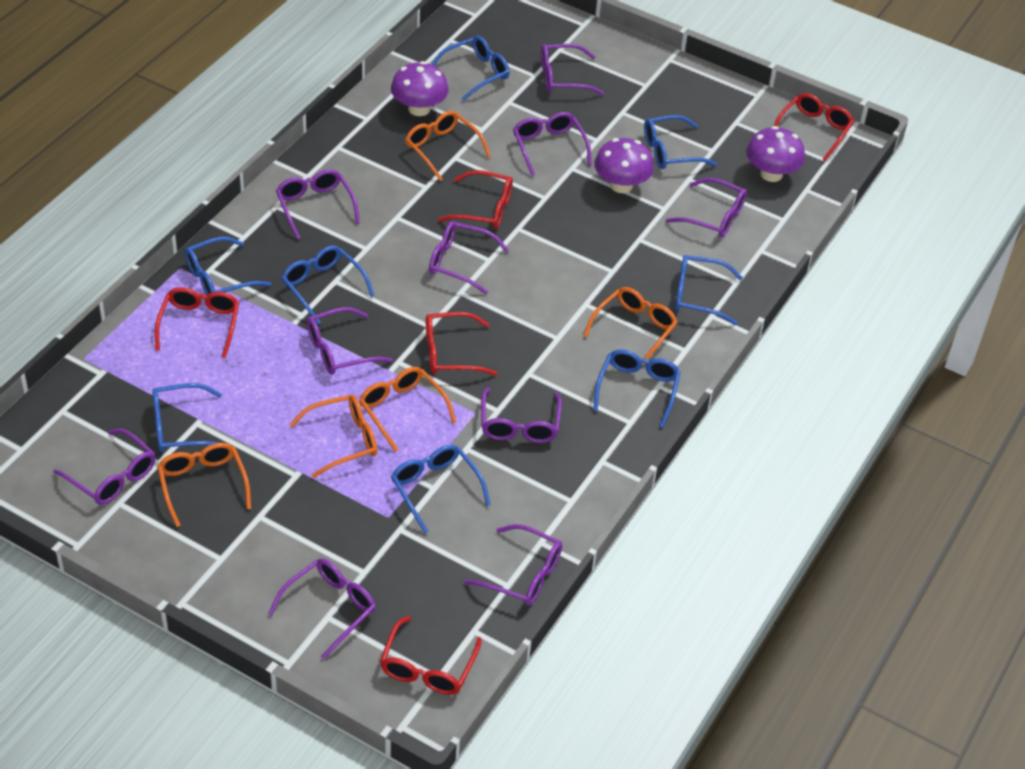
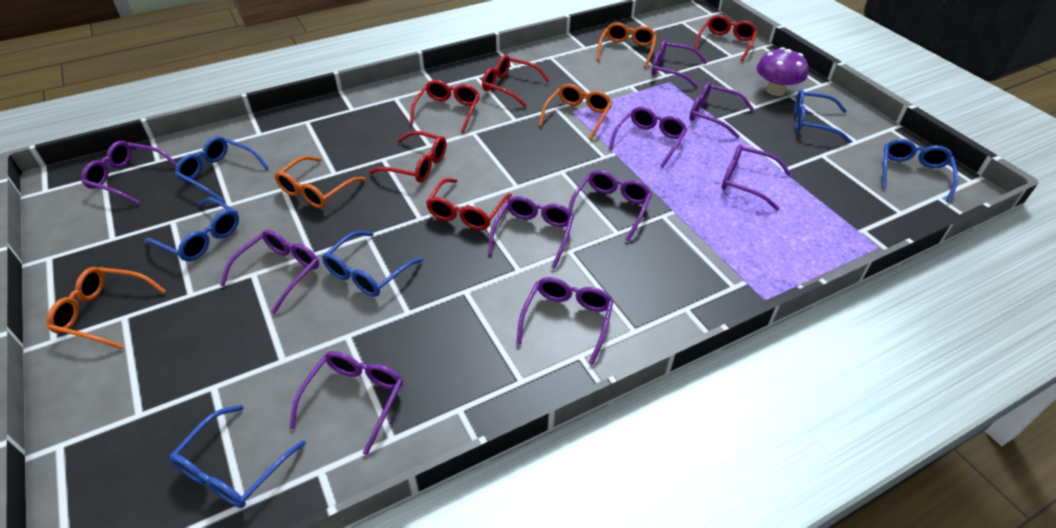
blue glasses: [152,383,222,452] [185,237,271,295] [281,245,374,324] [391,445,491,533] [431,36,510,101] [593,349,681,428] [644,115,717,169] [675,255,743,325] = 8 -> [144,198,239,261] [170,405,306,508] [175,136,269,202] [322,231,423,297] [794,89,852,143] [882,139,958,202] = 6
orange glasses: [157,443,251,527] [289,395,377,478] [359,367,456,452] [405,111,491,181] [583,287,678,366] = 5 -> [47,267,166,349] [275,156,366,208] [539,84,612,140] [597,22,656,68] = 4
purple mushroom: [391,61,449,116] [594,138,654,193] [746,126,805,182] = 3 -> [757,47,808,96] = 1

